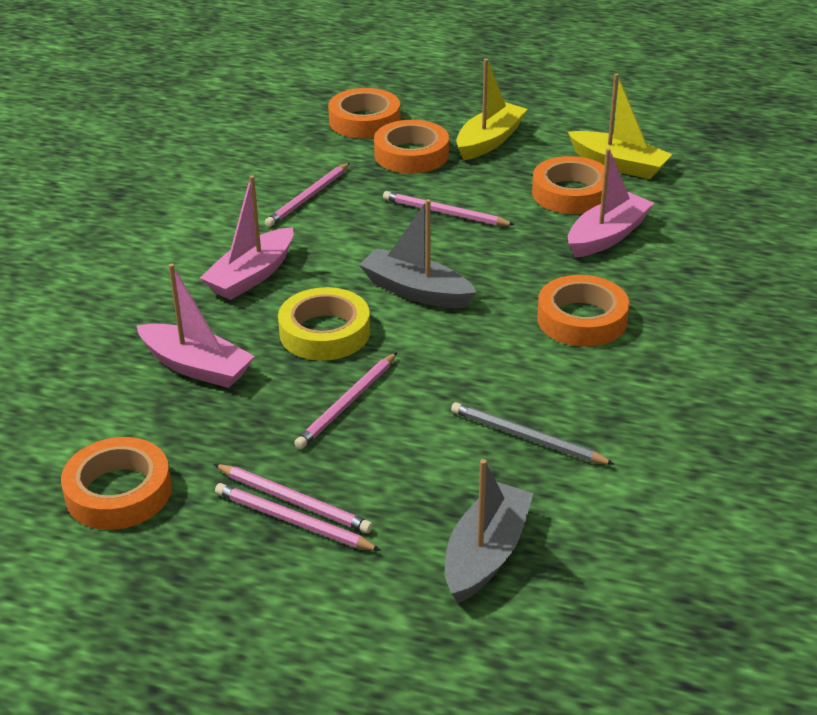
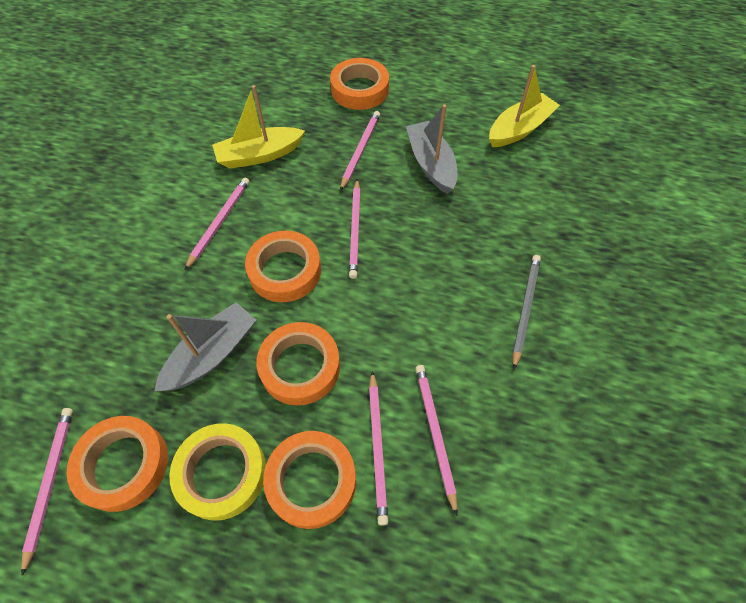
pink boat: [136,264,255,388] [200,175,294,300] [568,148,654,258] = 3 -> none = 0
pink pencil: [214,464,373,533] [215,483,381,551] [265,163,350,227] [294,352,397,449] [383,191,515,226] = 5 -> [21,408,73,576] [185,177,249,270] [340,111,380,191] [349,179,360,279] [369,371,388,526] [415,365,458,516] = 6

